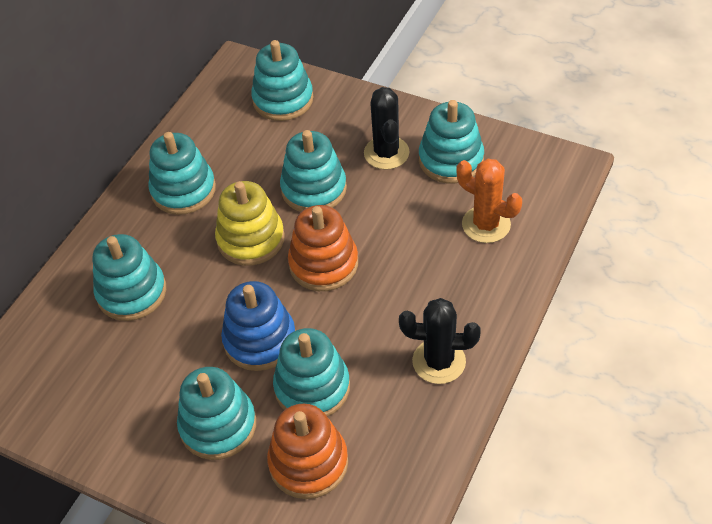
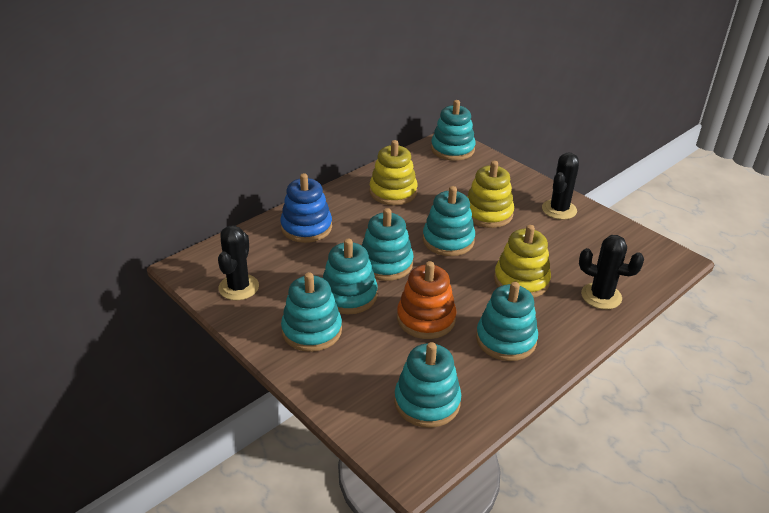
black cactus: [364,87,410,170] [399,298,481,384] = 2 -> [218,225,259,300] [542,153,579,220] [579,235,644,309] = 3
orange cactus: [456,159,522,243] = 1 -> none = 0
orange stacking toy: [267,404,348,499] [288,205,358,291] = 2 -> [397,261,457,339] = 1
yellow stacking toy: [215,181,285,266] = 1 -> [369,140,418,205] [467,161,514,228] [494,225,551,298] = 3

